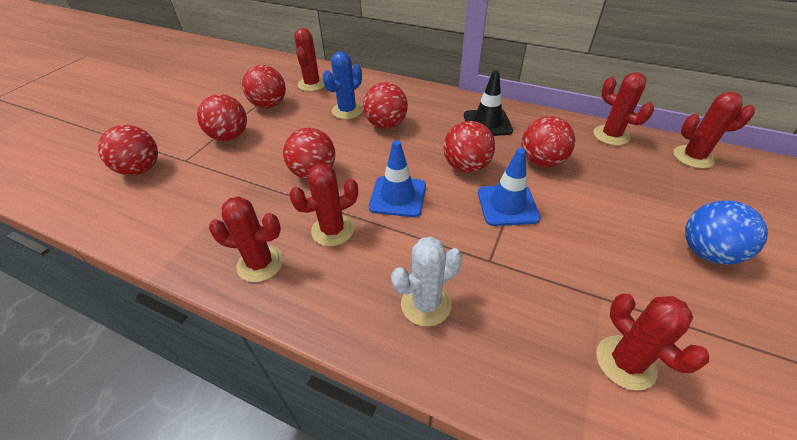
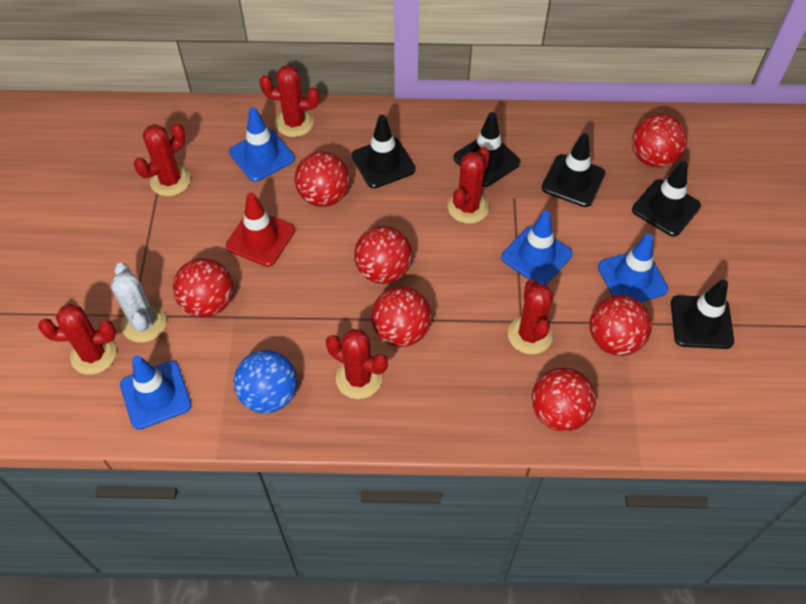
black traffic cone: [464,70,513,136] = 1 -> [352,115,416,188] [454,112,521,187] [542,133,605,207] [632,161,701,237] [671,280,734,349] = 5
blue cactus: [322,51,363,119] = 1 -> none = 0
blue traffic cone: [369,140,426,217] [478,148,540,226] = 2 -> [120,356,192,430] [229,107,295,182] [501,211,573,285] [598,234,668,302] = 4
red traffic cone: none = 0 -> [226,192,295,267] = 1

